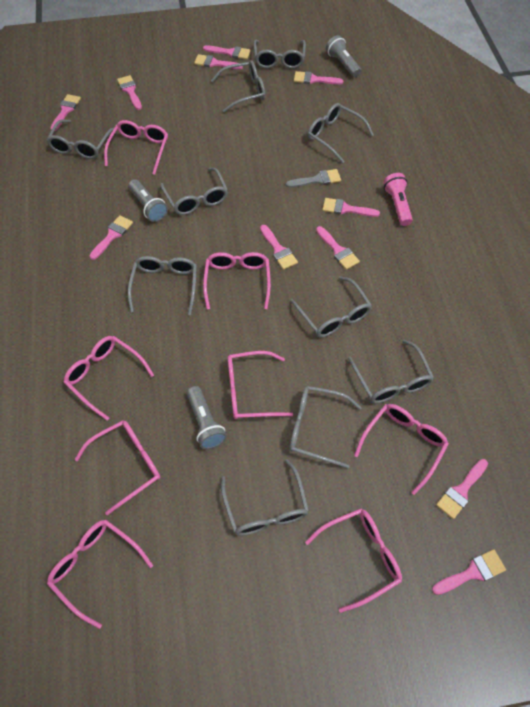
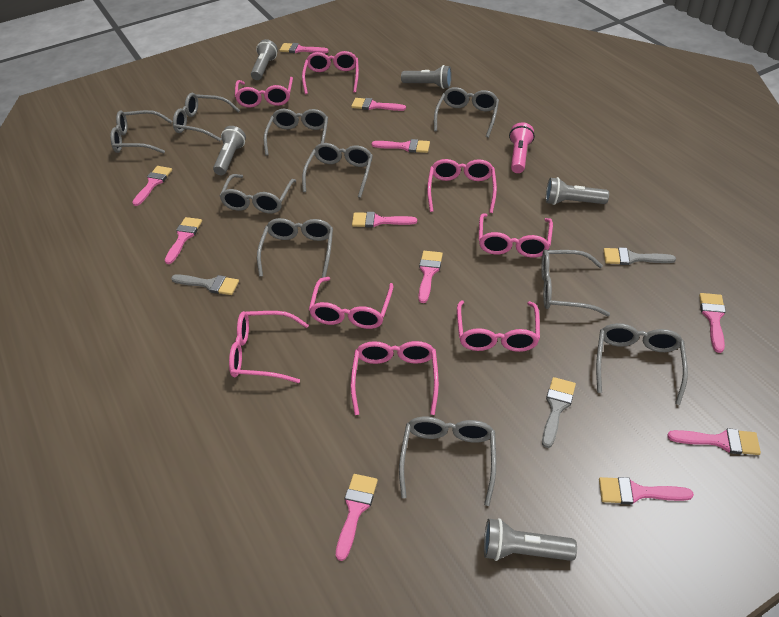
grey brush: [286,169,341,188] = 1 -> [171,274,239,295] [542,377,576,448] [604,247,676,265] = 3
grey flashlight: [128,179,168,222] [187,386,227,449] [326,35,361,77] = 3 -> [213,126,246,175] [251,39,278,80] [401,65,452,89] [484,518,577,561] [546,177,609,205] = 5

